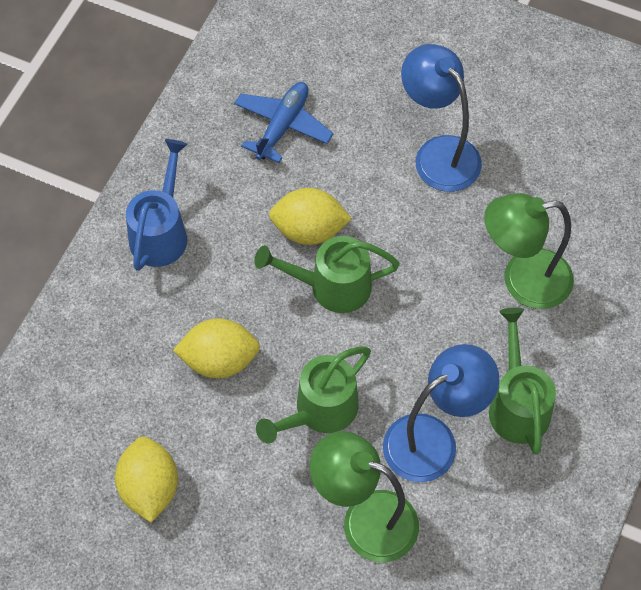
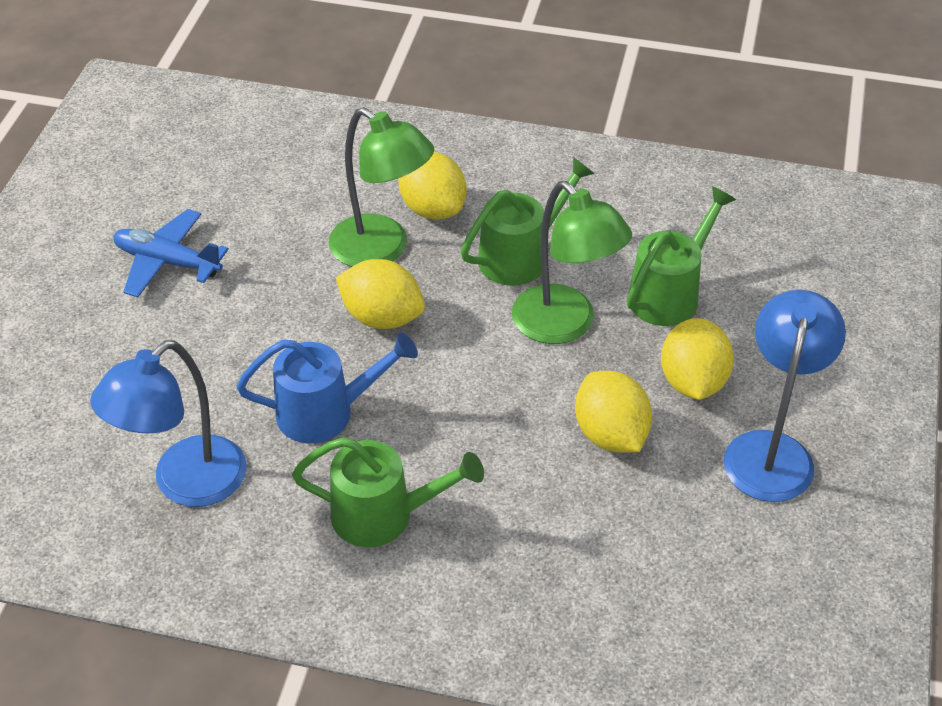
yellow lemon: [115,437,178,522] [173,318,260,378] [269,188,352,245] = 3 -> [336,259,425,329] [398,152,466,220] [575,371,652,452] [661,318,734,400] = 4

